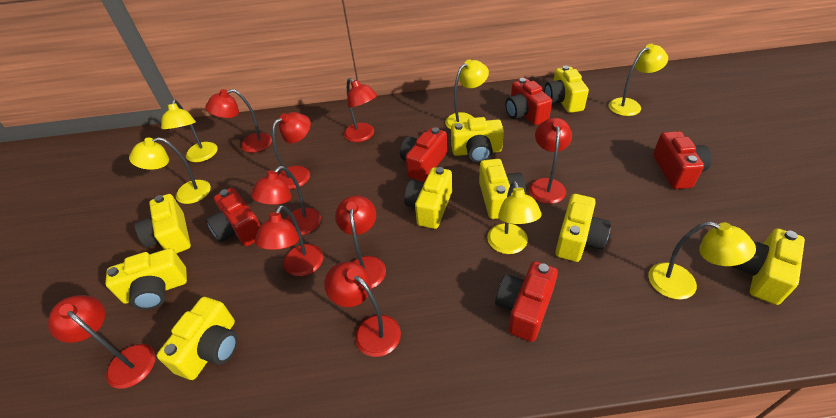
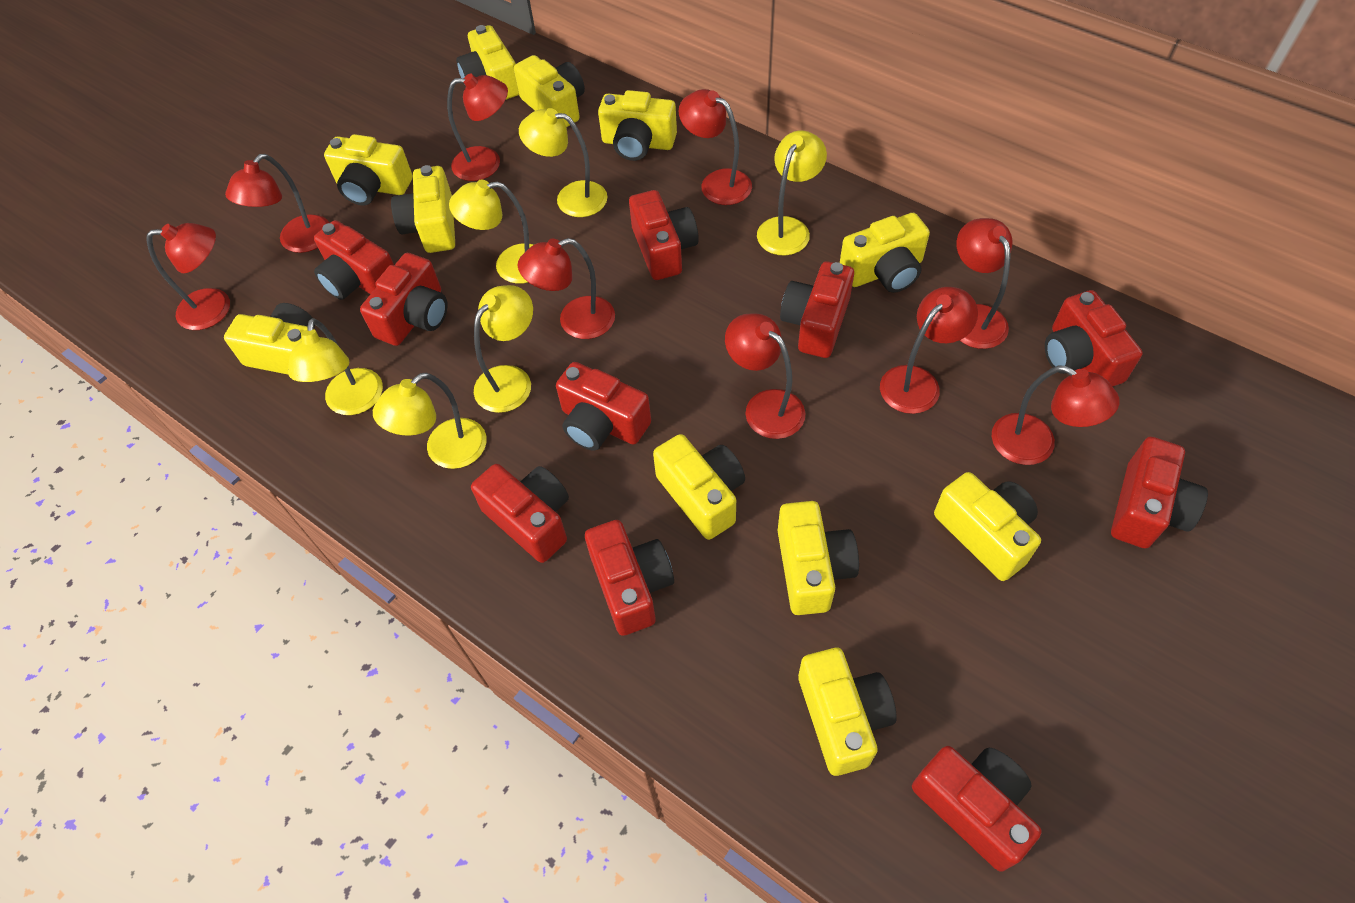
red camera: [206,188,261,246] [400,127,447,182] [495,261,558,342] [505,78,552,125] [653,131,712,189] = 5 -> [314,220,394,300] [360,253,448,346] [471,464,569,563] [556,362,651,451] [585,520,674,636] [629,190,699,280] [780,261,854,358] [912,746,1042,872] [1045,290,1143,387] [1111,437,1208,549] = 10
yellow camera: [105,248,187,310] [134,194,191,254] [157,297,238,380] [404,167,452,229] [451,117,504,163] [479,159,526,219] [544,65,589,113] [555,194,611,262] [732,228,805,305] = 9 -> [224,303,315,374] [324,134,413,205] [391,165,455,253] [456,25,519,100] [514,55,585,127] [598,90,677,161] [653,434,745,540] [778,501,859,615] [798,648,896,776] [840,213,930,293] [934,472,1041,581] = 11

